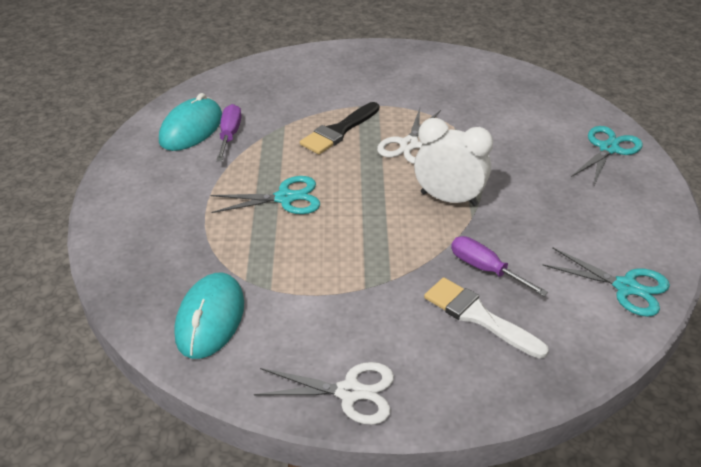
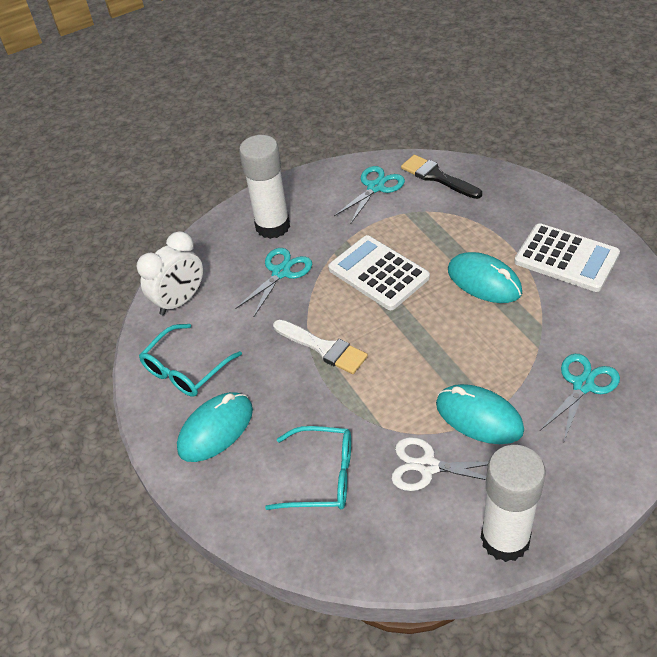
purple screwdriver: [216,104,242,161] [451,236,548,296] = 2 -> none = 0
turquoise glasses: none = 0 -> [139,324,242,397] [265,426,351,510] = 2
turquoise mouse: [159,93,222,151] [174,273,244,359] = 2 -> [177,392,253,462] [436,384,524,444] [448,252,522,303] = 3
white calculator: none = 0 -> [328,235,430,310] [514,223,620,292] = 2
white glue stick: none = 0 -> [239,135,290,239] [481,445,546,562] = 2
white scissors: [254,362,394,425] [377,108,441,164] = 2 -> [391,437,488,491] = 1

